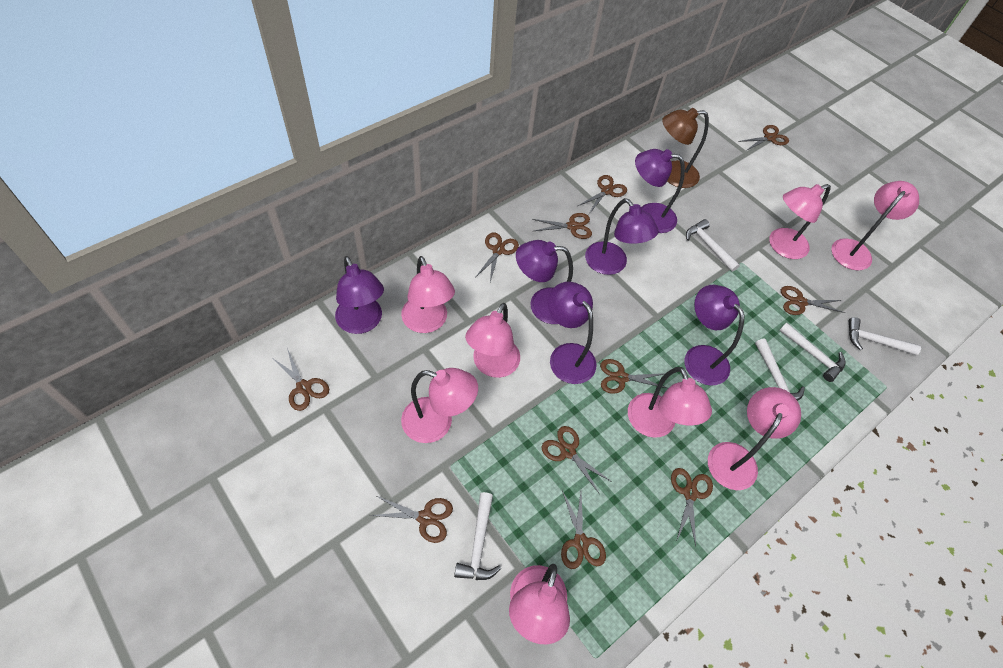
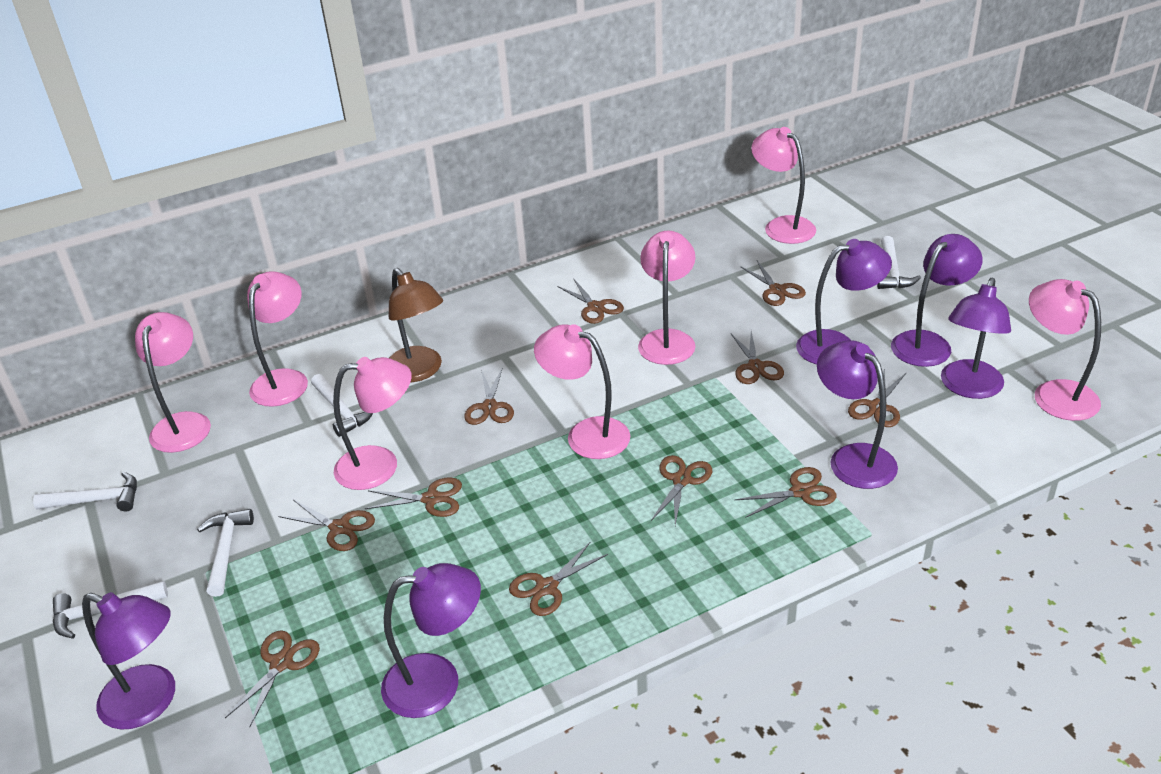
pink lamp: [401,256,455,333] [401,368,478,443] [465,303,520,378] [509,564,570,644] [628,367,712,438] [708,387,801,490] [769,184,831,259] [831,181,919,270] = 8 -> [135,312,211,453] [247,271,308,407] [333,357,412,490] [534,324,630,459] [638,231,695,365] [751,127,816,244] [1029,279,1101,421] = 7

